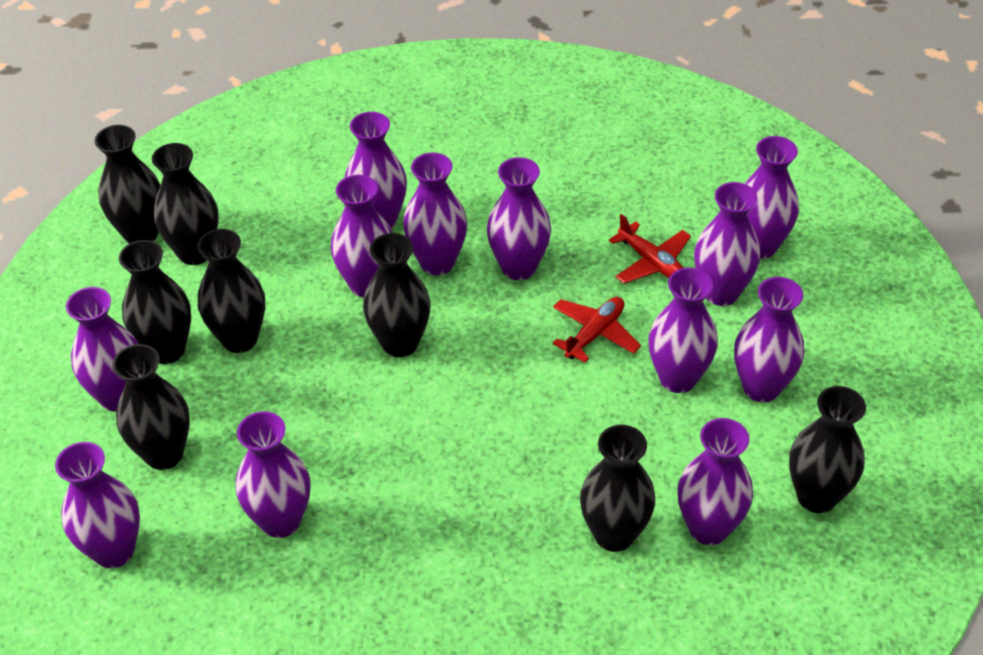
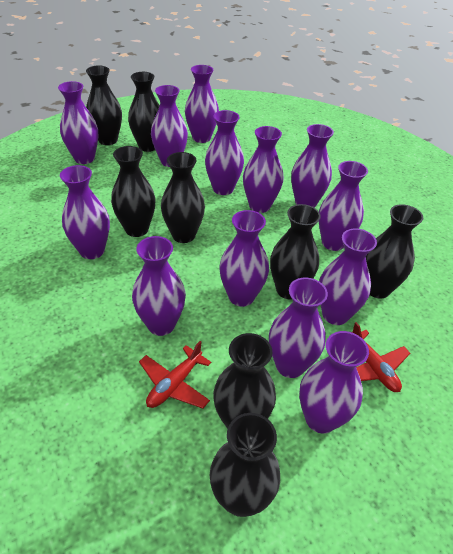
purple vase: [55,442,140,568] [66,287,138,412] [236,411,310,538] [331,175,393,298] [345,112,407,229] [403,153,467,275] [487,157,551,280] [648,268,718,393] [677,418,753,545] [694,182,760,306] [734,277,804,403] [744,136,799,259] = 12 -> [58,81,98,164] [60,165,110,259] [132,236,186,336] [151,85,188,167] [185,65,219,143] [205,110,244,195] [219,210,269,307] [243,126,283,213] [269,278,328,378] [291,124,334,208] [299,331,369,434] [319,161,368,251] [319,228,377,325] = 13

